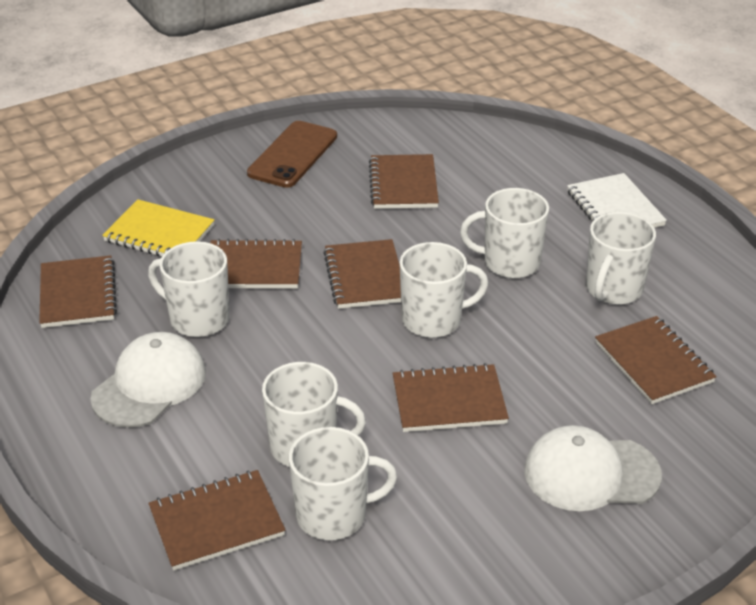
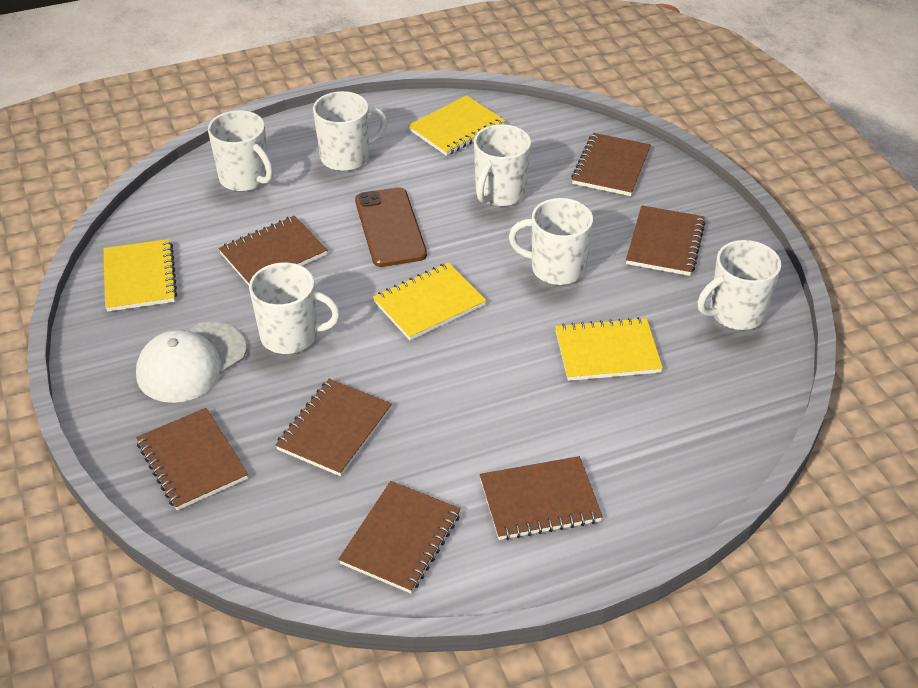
white cap: [90,332,206,428] [524,425,662,511] = 2 -> [136,322,246,403] = 1
white notebook: [567,173,667,228] = 1 -> none = 0
yellow notebook: [102,199,214,256] = 1 -> [104,239,177,312] [373,263,486,340] [408,95,505,156] [555,317,663,381] = 4

